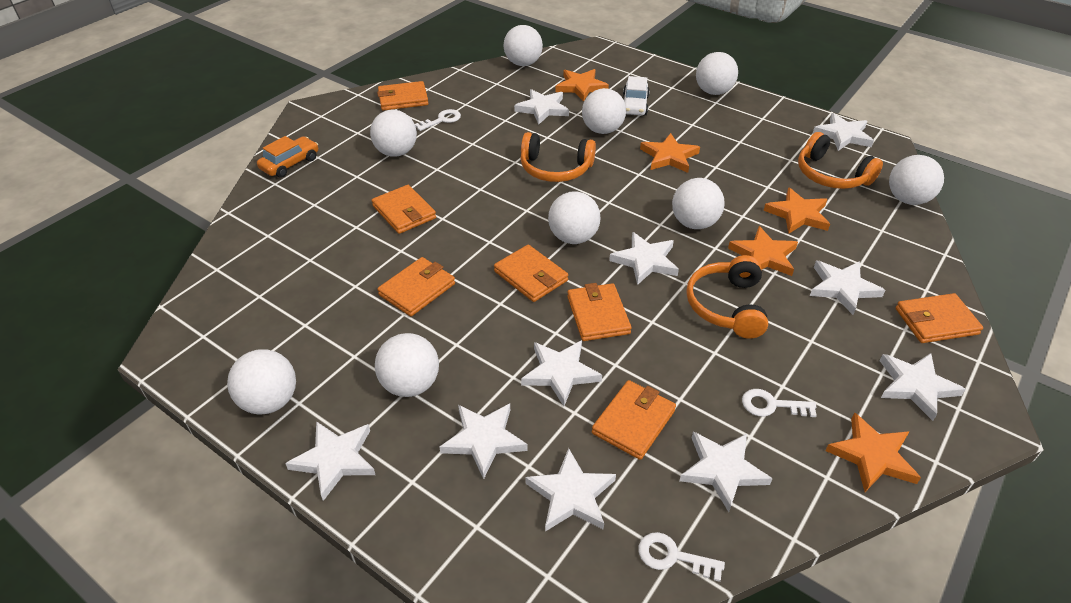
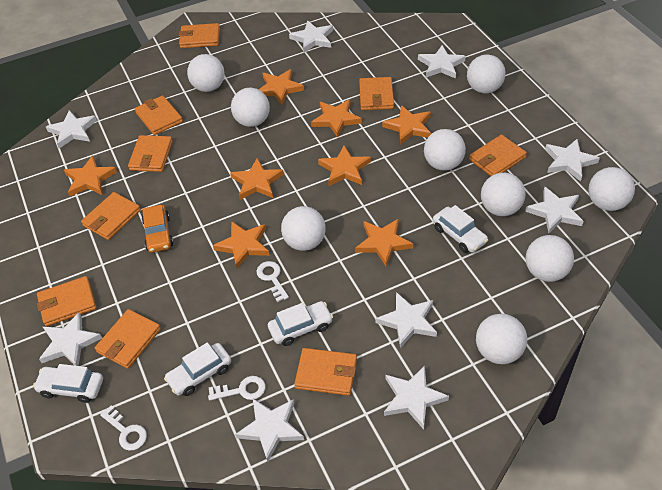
orange headphones: [520,132,596,182] [686,255,768,338] [798,132,883,189] = 3 -> none = 0
orange star: [555,69,609,102] [640,133,700,173] [728,226,798,276] [764,187,830,234] [825,413,921,492] = 5 -> [64,155,117,196] [213,221,270,269] [230,158,284,200] [258,69,304,105] [311,100,362,138] [318,145,371,186] [355,219,413,267] [382,105,431,145] = 8
orange wallet: [372,185,436,234] [377,81,429,111] [377,257,455,316] [494,245,568,302] [567,283,632,341] [592,380,676,460] [896,293,983,343] = 7 -> [37,276,96,326] [81,192,141,240] [95,309,161,369] [128,135,173,172] [135,95,183,135] [178,23,220,48] [294,348,357,396] [359,77,394,110] [469,135,527,176] = 9
white car: [623,76,650,115] = 1 -> [33,364,103,403] [164,342,231,396] [268,301,333,346] [433,205,488,253] = 4
white star: [285,421,375,501] [440,404,528,479] [514,89,569,125] [521,340,602,406] [525,448,616,532] [609,232,679,285] [680,431,773,512] [810,261,885,315] [813,113,874,151] [880,353,966,421] = 10 -> [39,312,102,366] [46,110,97,148] [235,399,304,462] [289,20,333,53] [375,292,437,348] [384,366,449,429] [418,45,466,79] [525,187,583,233] [545,139,600,181] = 9

